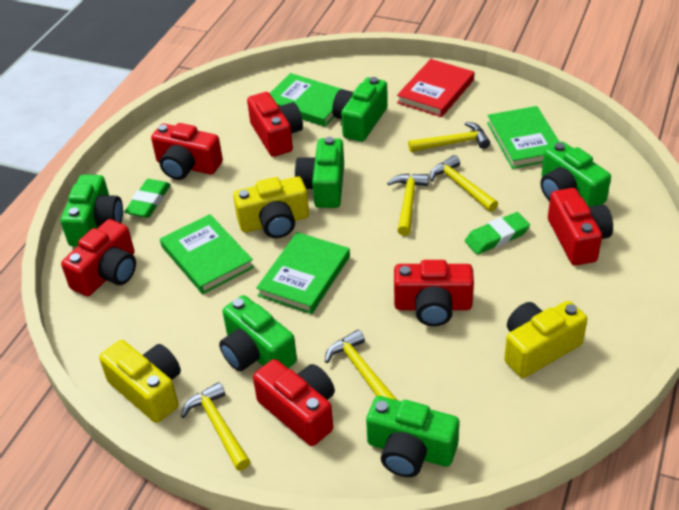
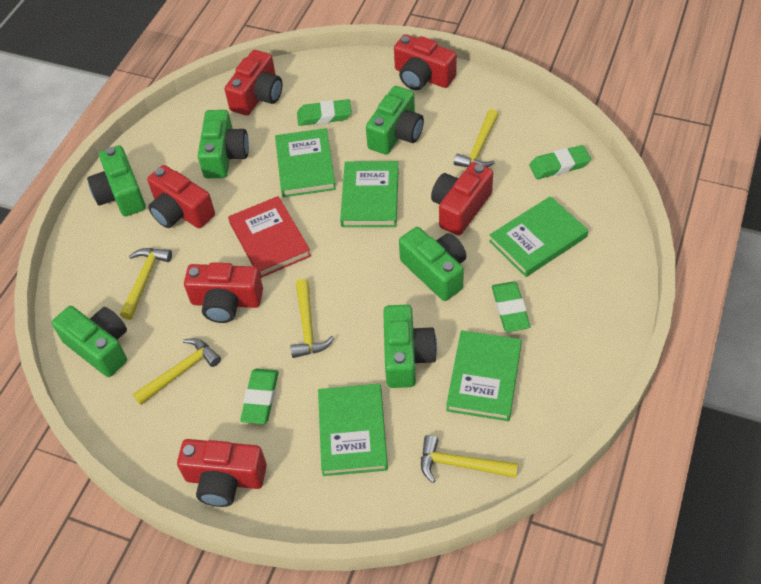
green book: [160,214,254,294] [256,232,350,314] [270,73,344,127] [487,106,559,169] = 4 -> [275,128,336,197] [318,384,388,476] [340,161,399,227] [446,330,522,421] [489,196,588,277] = 5
green eraser: [124,179,171,218] [465,212,530,255] = 2 -> [240,369,279,424] [297,99,352,126] [492,282,530,332] [529,145,591,179] = 4
yellow camera: [99,340,181,423] [233,177,309,238] [504,301,587,378] = 3 -> none = 0

